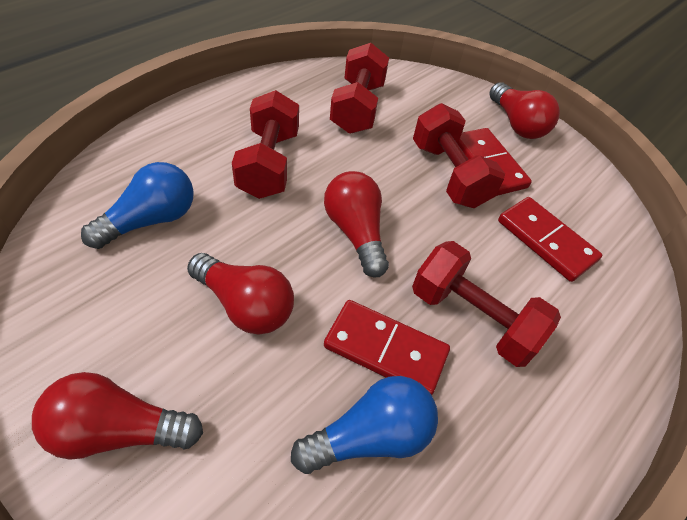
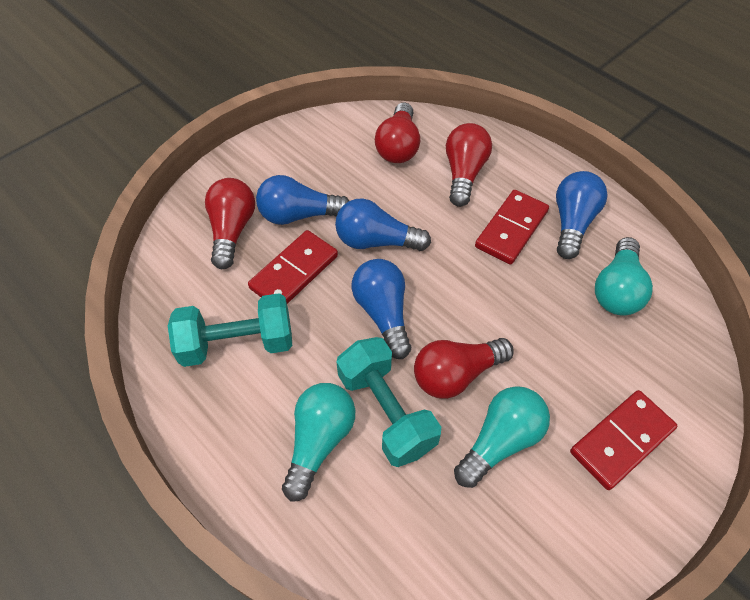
blue light bulb: [81,162,194,249] [291,376,438,474] = 2 -> [256,175,349,225] [335,198,431,251] [351,259,411,359] [556,171,607,259] = 4
red dumbbell: [232,90,299,199] [330,43,389,134] [412,241,561,367] [413,103,505,208] = 4 -> none = 0
turquoise dumbbell: none = 0 -> [168,293,292,367] [336,337,441,467] = 2
turquoise light bulb: none = 0 -> [282,383,355,502] [454,386,550,488] [595,237,653,316] = 3

